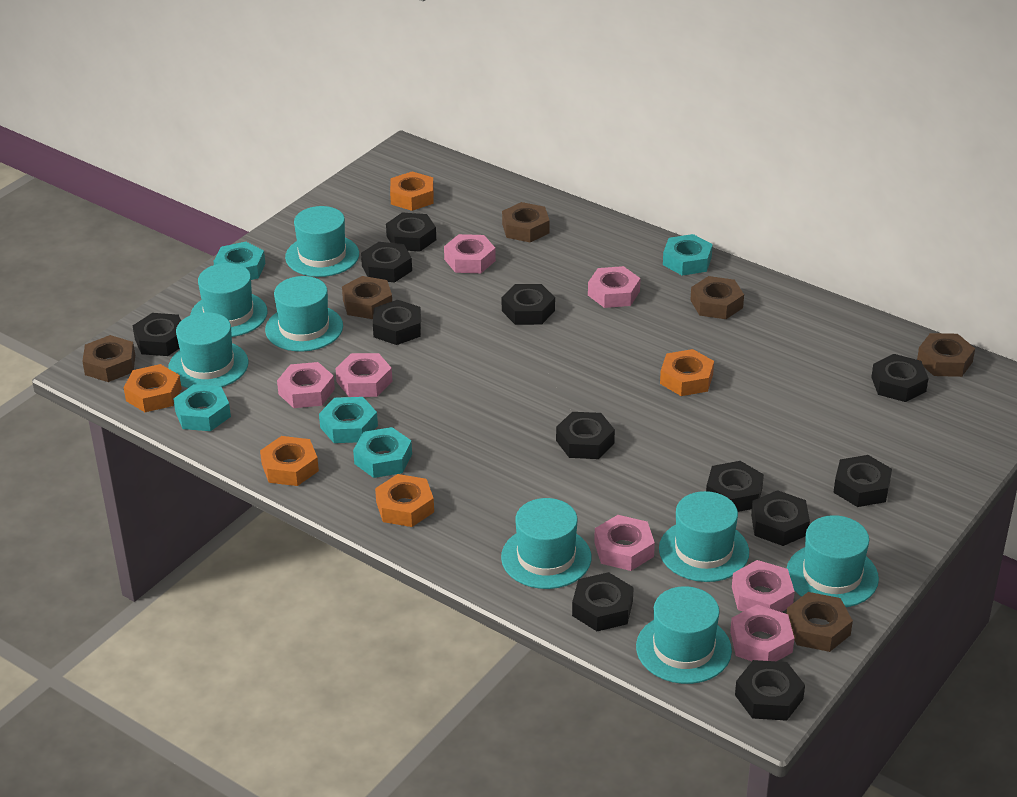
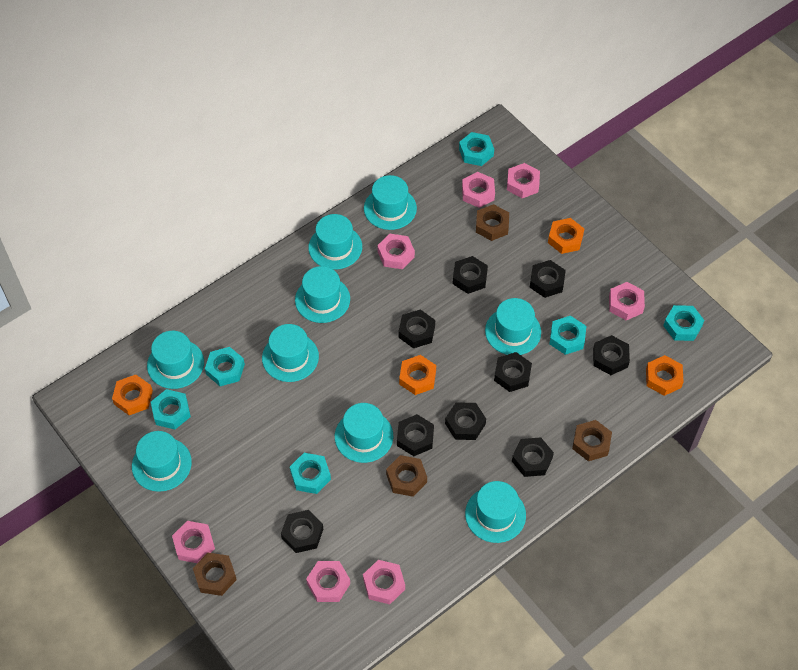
black nut: [133,313,181,356] [361,242,412,282] [373,300,421,345] [386,212,436,251] [502,284,555,325] [556,412,615,459] [572,572,634,631] [706,461,764,512] [735,660,805,721] [751,490,810,546] [833,455,892,507] [871,354,929,402] = 12 -> [281,510,323,553] [397,414,434,456] [398,309,435,348] [445,402,486,440] [452,256,488,294] [494,352,532,392] [512,437,554,477] [529,260,566,298] [593,335,630,375] = 9
brown nut: [82,335,135,382] [342,276,392,319] [502,202,550,242] [690,276,744,319] [786,592,853,652] [917,333,975,377] = 6 -> [193,553,237,596] [386,455,427,497] [476,204,509,241] [572,420,612,461] = 4
orange nut: [124,364,182,412] [260,436,319,486] [375,474,434,527] [390,171,434,211] [660,349,714,396] = 5 -> [112,375,153,415] [399,355,436,395] [548,218,584,254] [646,355,684,396] = 4
turquoise hat: [168,312,248,388] [190,263,268,337] [265,276,343,352] [285,206,359,277] [501,498,591,589] [636,586,732,684] [659,491,749,582] [787,515,879,607] = 8 -> [132,431,192,492] [147,331,204,389] [262,324,319,382] [295,266,350,323] [308,214,362,269] [335,403,393,463] [364,175,417,230] [465,481,526,543] [485,298,541,355] = 9
turquoise nut: [173,384,231,431] [213,242,265,280] [319,397,378,443] [353,427,412,478] [663,234,713,276] = 5 -> [151,389,191,429] [205,347,245,386] [290,453,331,494] [459,132,494,166] [549,316,586,355] [663,305,704,341] = 6

